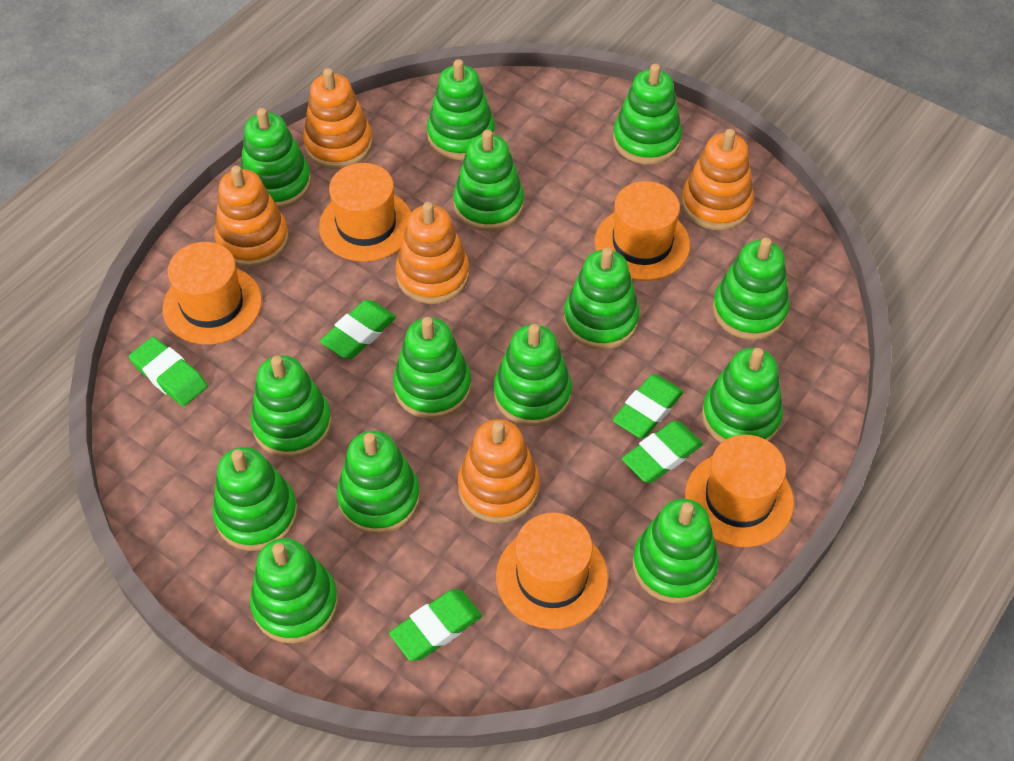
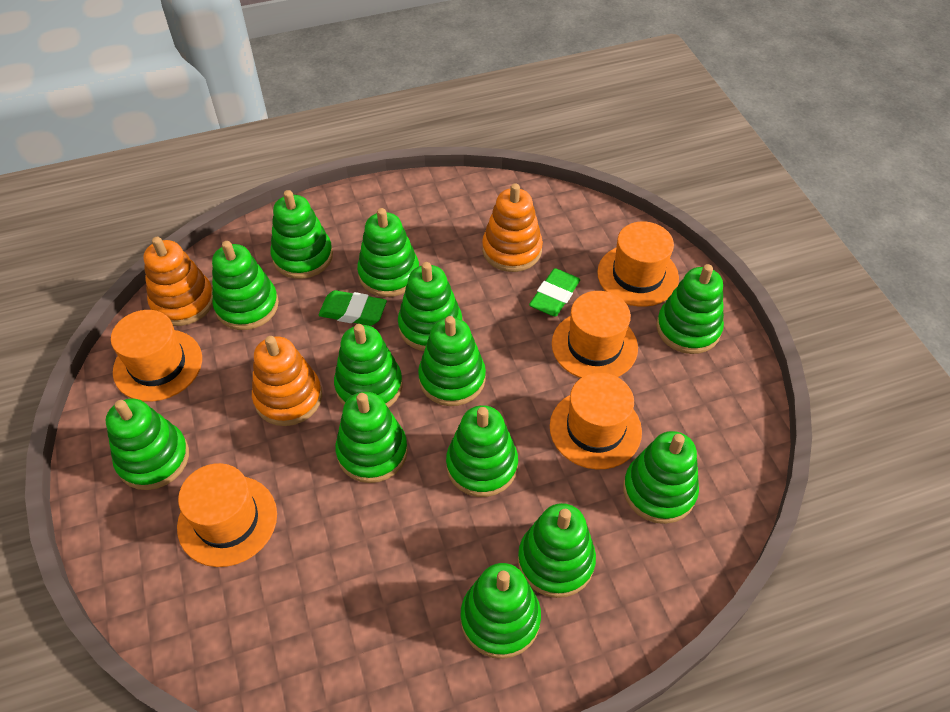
green eraser: [129,337,207,406] [320,300,396,359] [389,589,482,661] [612,374,684,438] [622,421,703,483] = 5 -> [319,290,387,326] [529,268,580,316] = 2
green stacking toy: [213,447,298,551] [241,108,311,209] [250,538,338,644] [251,355,332,458] [337,431,420,534] [393,317,471,419] [427,59,495,160] [453,130,524,231] [494,324,572,426] [564,247,639,350] [613,64,682,164] [633,499,719,603] [702,348,783,443] [712,238,790,340] = 14 -> [106,398,189,490] [212,241,279,330] [270,190,333,279] [334,324,403,408] [335,392,408,483] [357,208,419,297] [398,262,462,351] [418,316,486,406] [446,405,518,497] [460,563,541,659] [518,503,596,598] [623,431,699,524] [656,264,724,354] = 13
orange stacking toy: [215,165,289,267] [303,68,373,169] [395,202,469,304] [458,419,540,523] [682,129,754,230] = 5 -> [143,237,213,326] [252,336,322,426] [482,183,543,272] = 3

